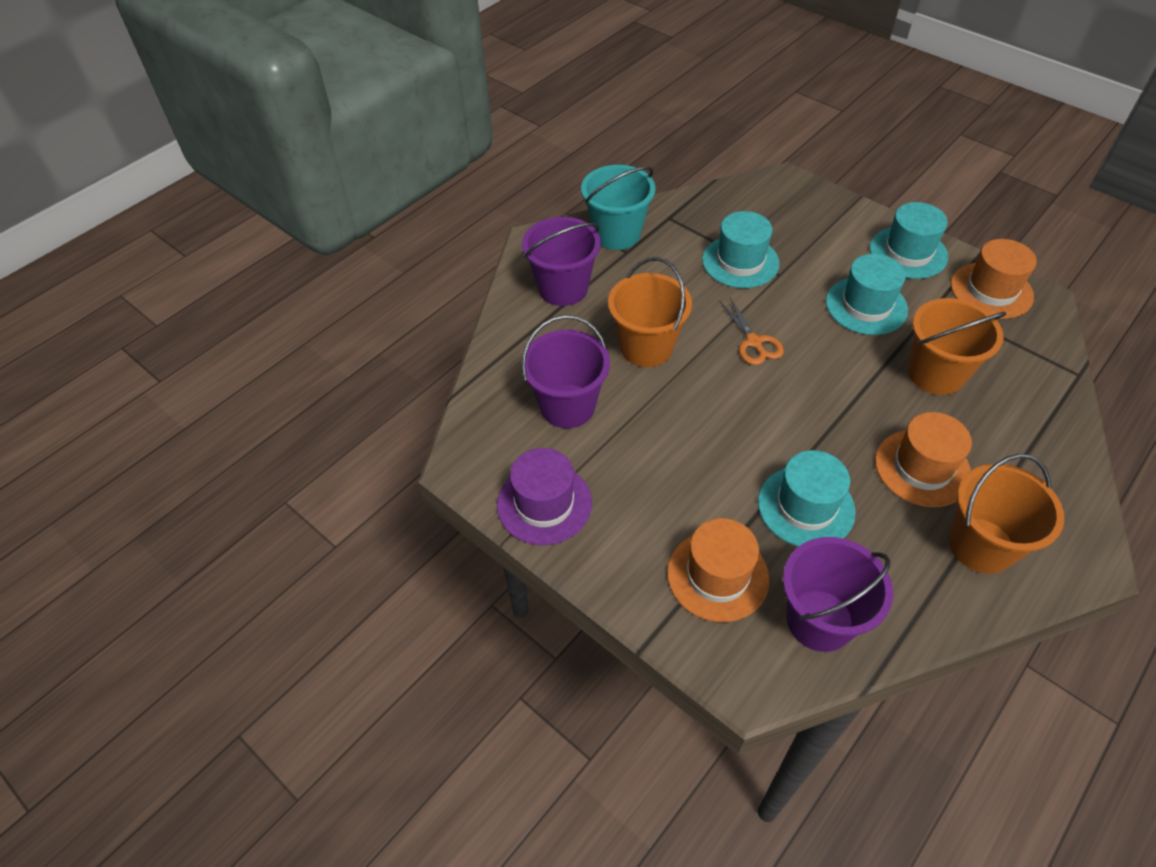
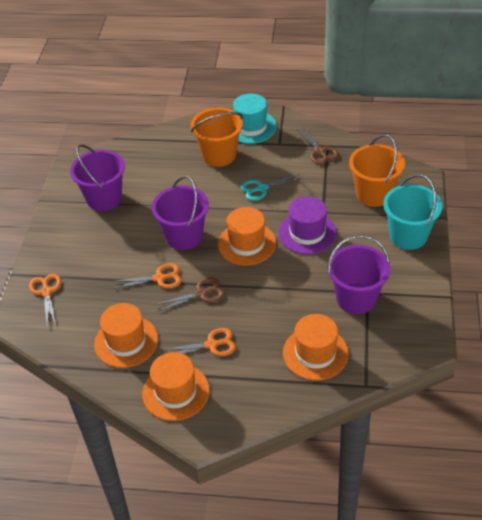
brown scissors: none = 0 -> [155,277,225,312] [298,127,339,165] = 2
orange bucket: [608,257,692,367] [908,298,1006,395] [949,454,1065,574] = 3 -> [191,108,243,167] [349,134,405,207] = 2
orange hat: [667,518,769,622] [875,412,972,507] [951,239,1037,319] = 3 -> [94,303,158,368] [142,352,210,421] [218,207,276,265] [283,314,349,381] = 4
orange scissors: [720,298,784,365] = 1 -> [29,274,61,327] [112,263,182,289] [163,328,236,356] = 3
turquoise hat: [702,211,780,288] [758,450,856,546] [826,254,908,335] [870,202,948,279] = 4 -> [233,94,277,144] = 1
turquoise scissors: none = 0 -> [241,174,302,201] = 1

